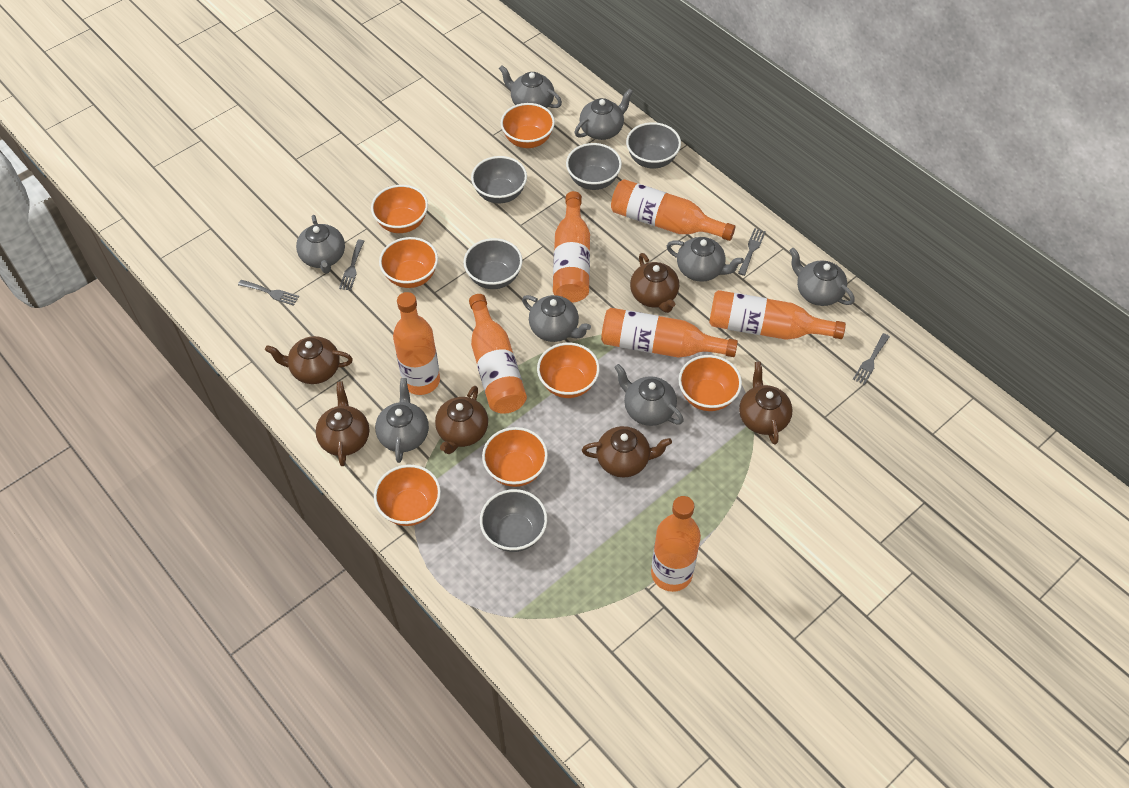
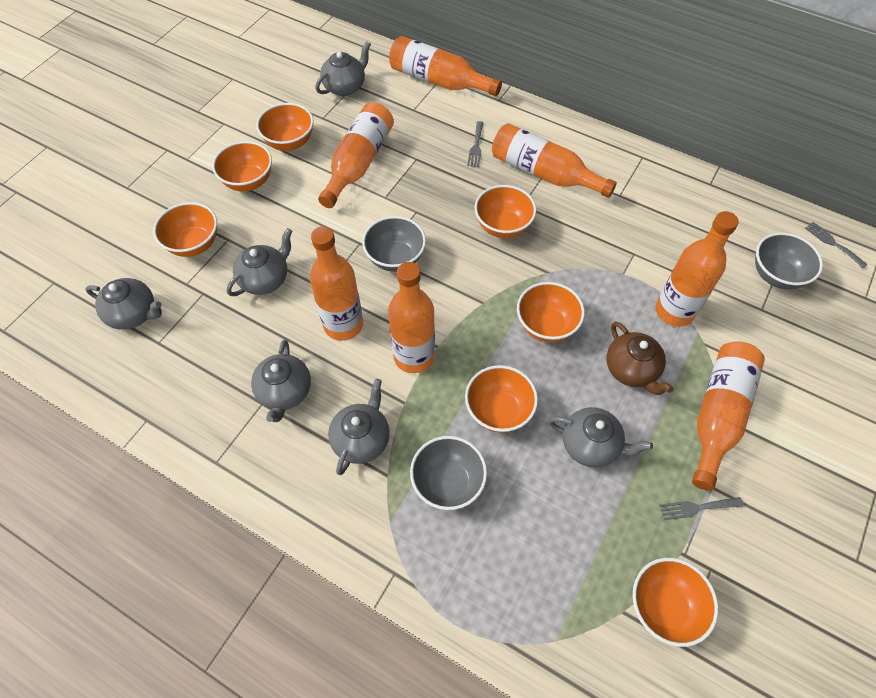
brown teapot: [265,336,353,384] [316,381,369,466] [435,386,488,454] [582,426,672,478] [630,253,679,313] [739,361,793,445] = 6 -> [607,321,674,395] = 1
grey bowl: [464,238,523,289] [471,156,527,203] [480,489,547,552] [566,143,622,190] [626,122,681,169] = 5 -> [362,216,426,272] [410,436,487,510] [755,233,823,289] = 3
grey fork: [238,280,299,306] [339,239,364,291] [738,228,766,276] [853,333,890,385] = 4 -> [467,121,483,167] [659,497,743,520] [805,222,868,268] = 3
grey teapot: [296,215,345,273] [375,378,429,463] [499,65,562,108] [522,295,591,342] [575,88,633,140] [614,364,684,426] [667,237,744,282] [789,248,855,306] = 8 -> [85,278,162,330] [227,228,292,296] [251,340,311,422] [315,41,371,96] [328,379,390,475] [549,407,653,468] = 6

